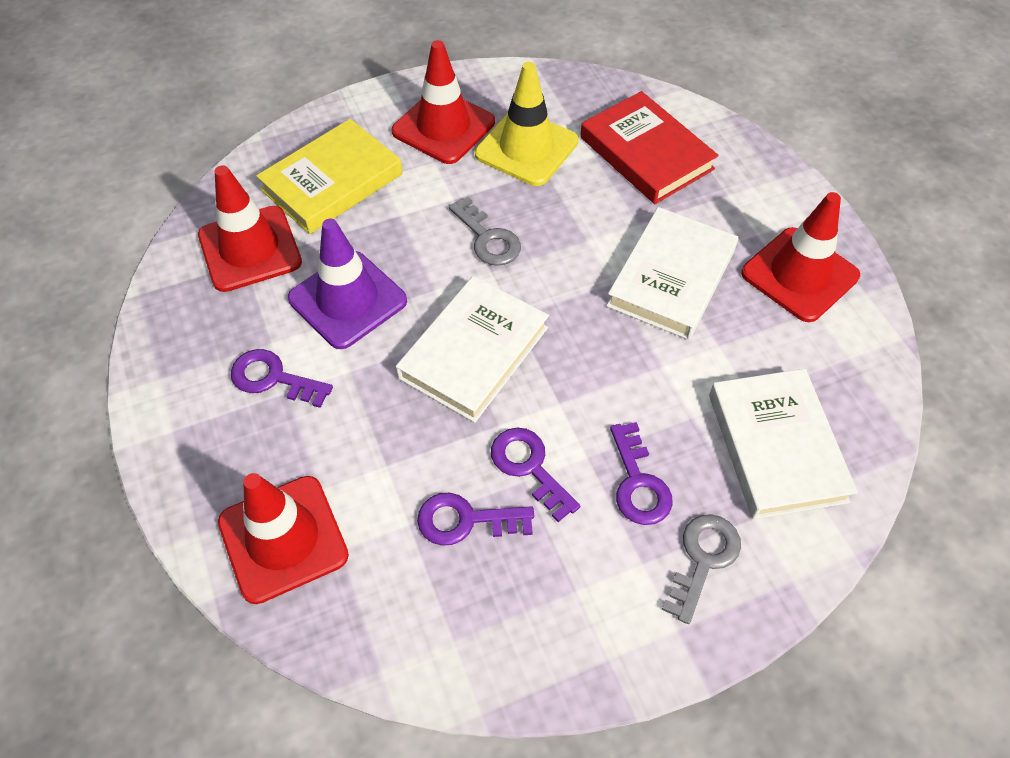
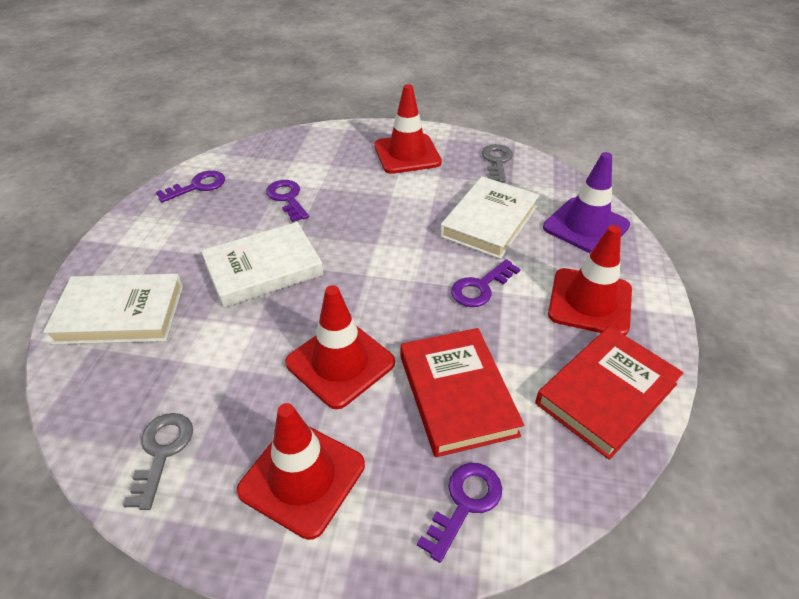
red book: [580,91,719,204] = 1 -> [400,328,524,457] [535,326,684,460] = 2
yellow book: [256,119,403,234] = 1 -> none = 0
yellow traffic cone: [475,62,578,186] = 1 -> none = 0

